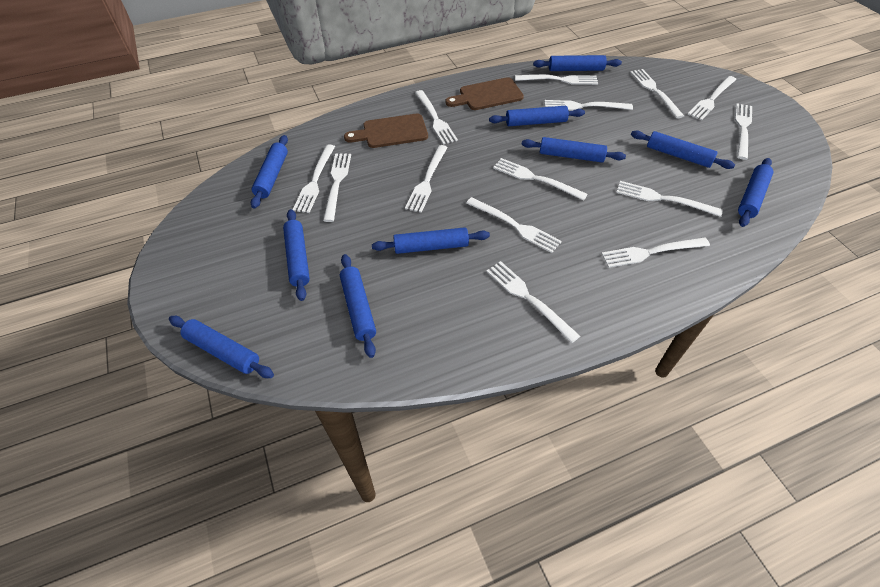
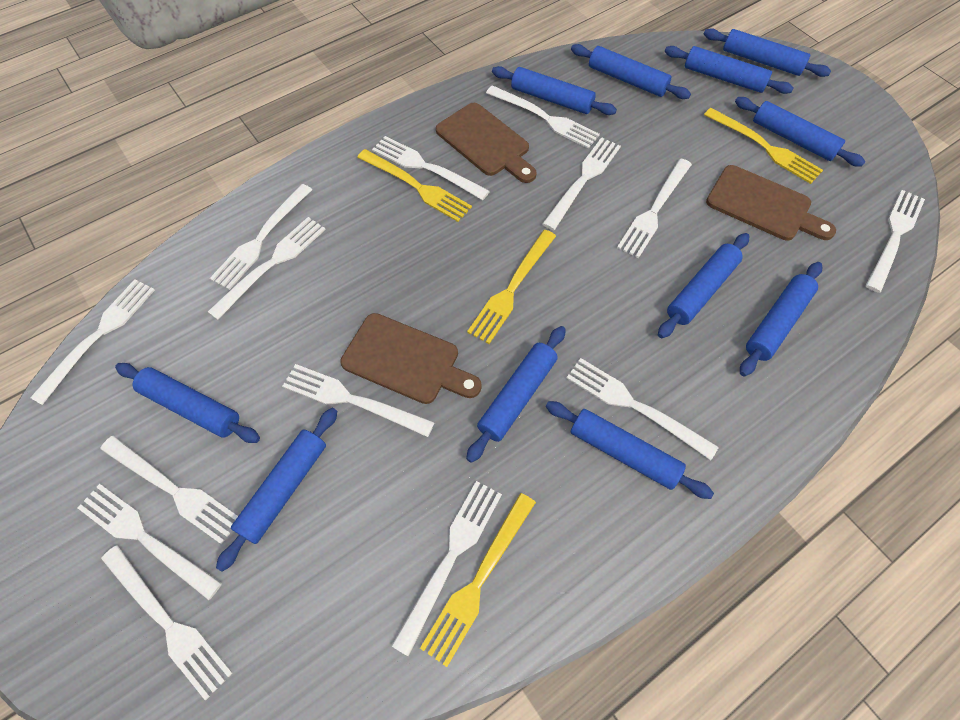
blue rolling pin: [169,316,274,378] [251,135,288,209] [283,209,310,301] [340,254,376,358] [372,227,490,254] [489,106,585,126] [521,137,626,163] [533,55,622,71] [631,130,735,169] [738,158,773,227] = 10 -> [115,363,260,443] [216,408,337,572] [466,326,566,463] [492,66,617,115] [546,401,714,499] [571,44,691,99] [658,233,749,338] [664,46,793,94] [704,28,831,77] [735,97,865,167] [740,262,822,376] = 11
brown cutting board: [344,114,428,148] [445,77,524,110] = 2 -> [340,313,482,404] [436,103,537,183] [706,165,836,241] = 3
yellow fork: none = 0 -> [357,149,472,222] [420,493,536,667] [467,230,556,344] [704,108,823,184] = 4

